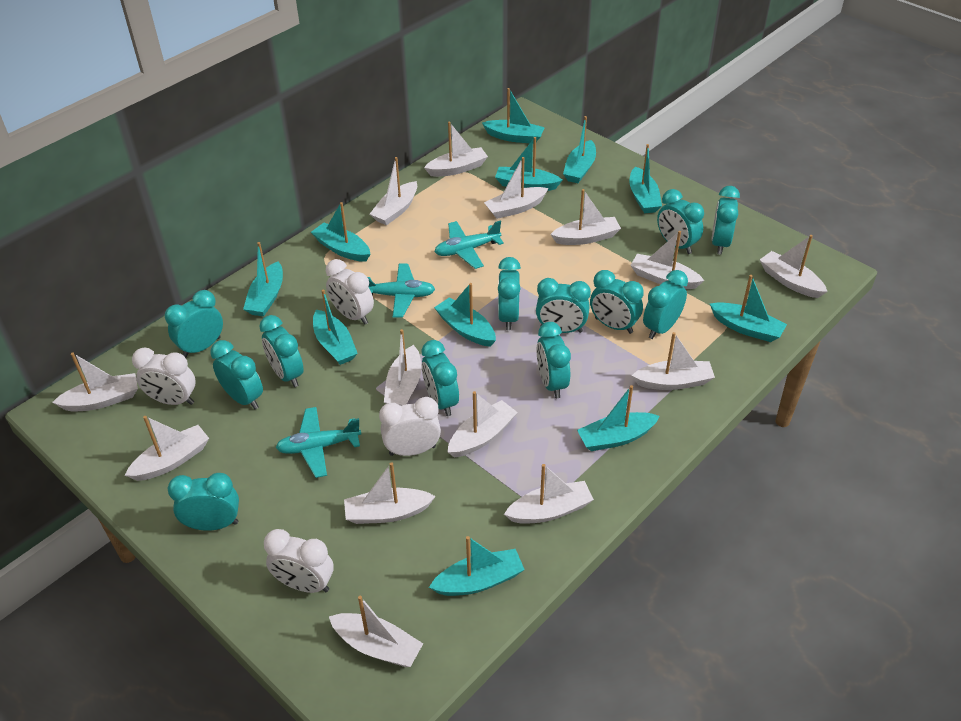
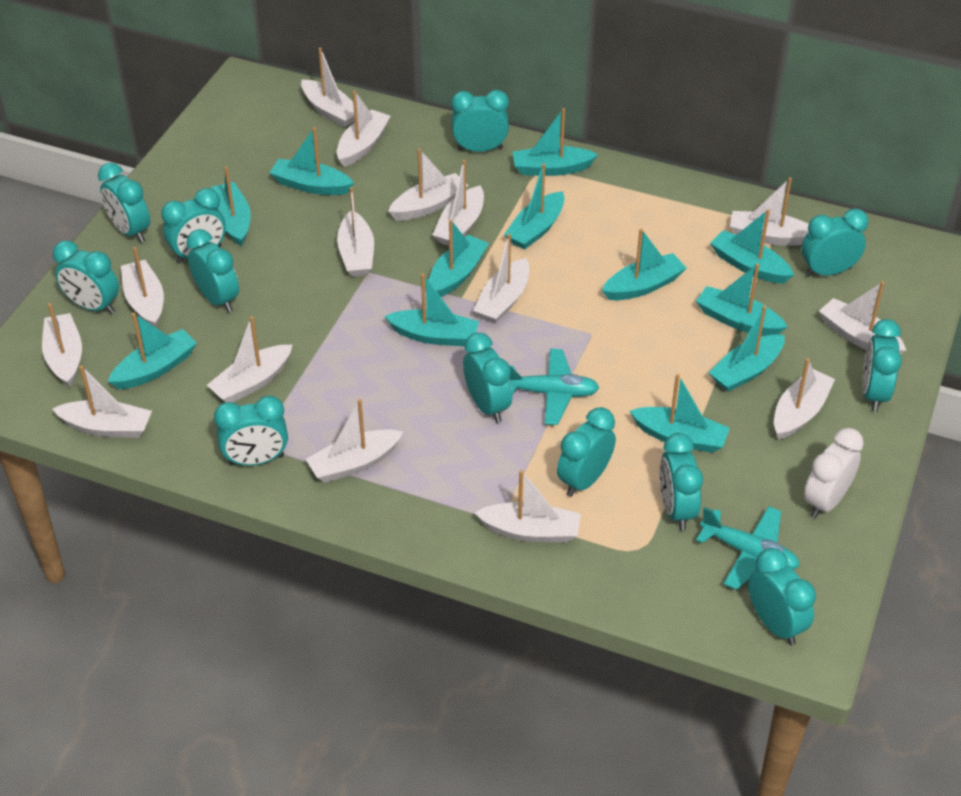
turquoise boat: [243,242,283,316] [311,202,370,262] [313,289,358,365] [429,536,525,596] [434,283,496,347] [482,88,545,144] [495,137,562,191] [563,116,596,183] [577,385,660,451] [630,144,662,214] [710,275,787,342] = 11 -> [108,313,197,389] [211,166,251,246] [270,127,354,195] [384,274,479,346] [429,220,489,297] [504,163,565,250] [513,108,598,176] [602,229,686,300] [630,374,730,453] [696,263,788,336] [708,306,785,392] [710,209,794,284] = 12
turquoise plane: [276,407,361,478] [367,264,435,318] [434,221,504,269] = 3 -> [509,349,600,425] [696,506,800,590] = 2
white boat: [52,353,138,412] [125,416,209,481] [329,596,423,667] [344,462,436,524] [370,157,417,225] [384,329,422,406] [424,122,488,177] [448,391,518,457] [484,157,548,219] [504,464,594,524] [550,189,621,245] [630,231,704,289] [632,332,715,390] [760,235,828,298] = 14 -> [42,303,82,387] [52,365,152,438] [121,247,164,327] [207,317,292,402] [301,47,355,127] [306,399,403,483] [337,90,391,167] [337,187,374,277] [388,149,468,220] [433,160,484,246] [473,234,529,324] [474,470,581,542] [730,177,809,246] [774,358,835,440] [819,281,906,354] = 15
white clock: [132,347,196,405] [264,529,334,593] [326,259,374,325] [379,397,441,456] = 4 -> [804,428,864,518] = 1

